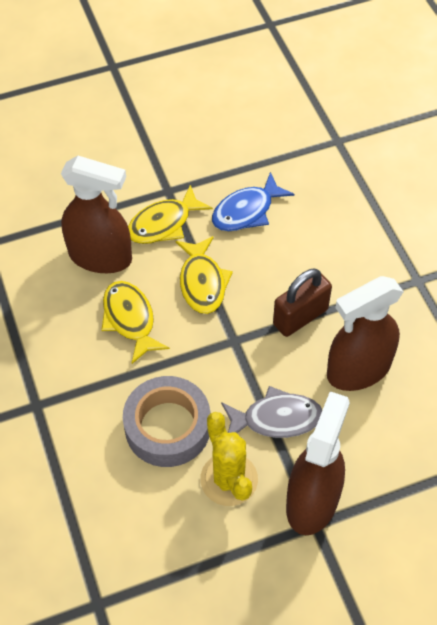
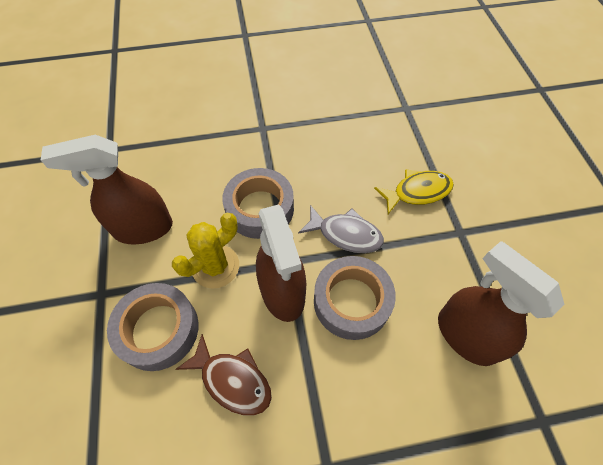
blue fish: [212,172,295,231] = 1 -> none = 0
brown fish: none = 0 -> [176,334,272,416] = 1
brown padlock: [273,269,332,337] = 1 -> none = 0
grey tape: [123,376,210,467] = 1 -> [107,283,199,371] [222,168,294,239] [314,256,396,340] = 3
yellow fish: [101,281,170,364] [128,185,213,244] [176,236,233,314] = 3 -> [374,169,454,214] = 1

